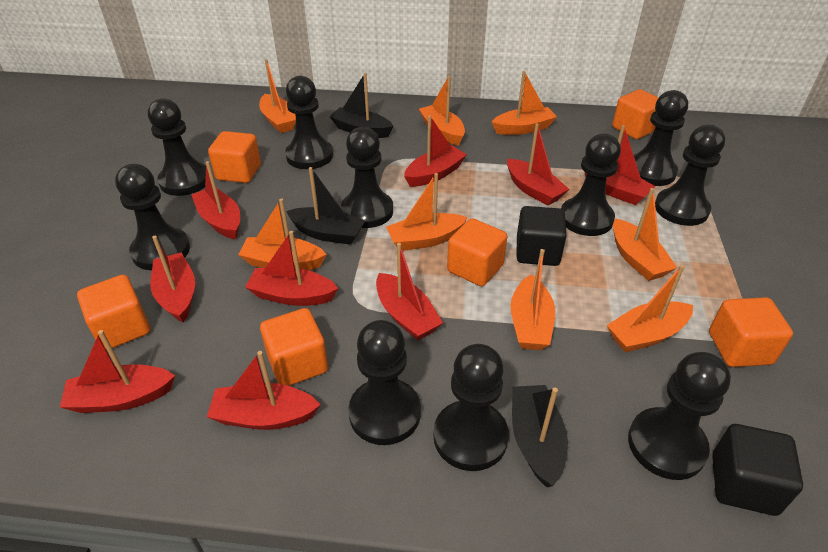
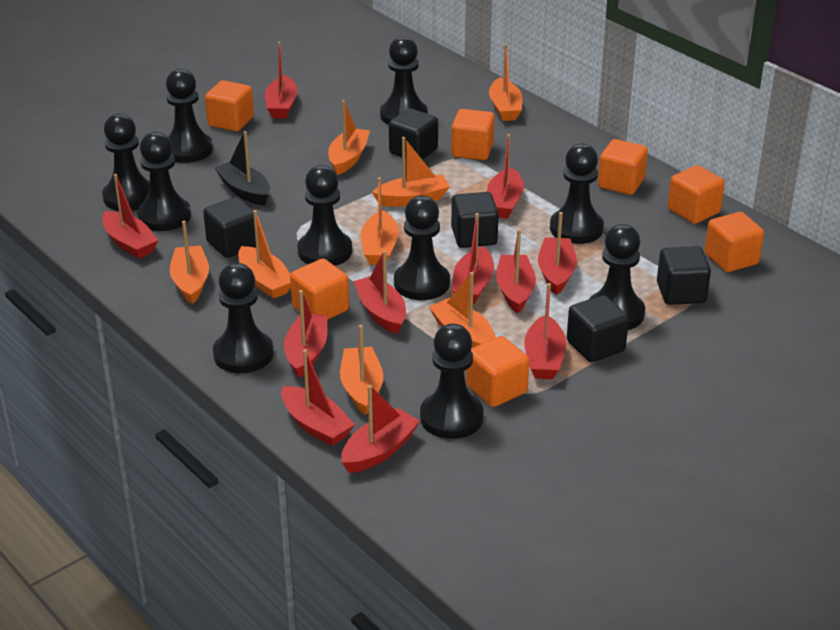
black boat: [286,167,365,245] [329,73,393,138] [512,385,568,487] = 3 -> [215,131,270,205] = 1
black cube: [517,206,567,266] [712,424,803,516] = 2 -> [203,197,256,258] [389,108,438,160] [451,192,499,248] [567,295,629,362] [657,246,711,305] = 5
orange cube: [77,275,150,350] [208,131,261,183] [260,308,328,386] [447,218,507,286] [612,89,659,139] [709,297,793,367] = 6 -> [205,80,254,131] [290,259,349,320] [451,109,495,160] [466,336,529,407] [598,139,648,195] [668,165,725,224] [705,212,764,272] = 7
red boat: [60,330,175,413] [150,236,195,322] [191,161,240,239] [207,351,320,430] [245,231,338,306] [376,243,443,340] [404,115,467,187] [507,123,569,205] [584,125,656,205] = 9 -> [102,174,159,259] [265,42,298,118] [281,349,355,446] [284,290,327,378] [341,385,420,473] [353,250,406,334] [452,213,494,304] [487,134,524,218] [496,229,536,314] [524,283,567,379] [538,212,577,295] = 11

